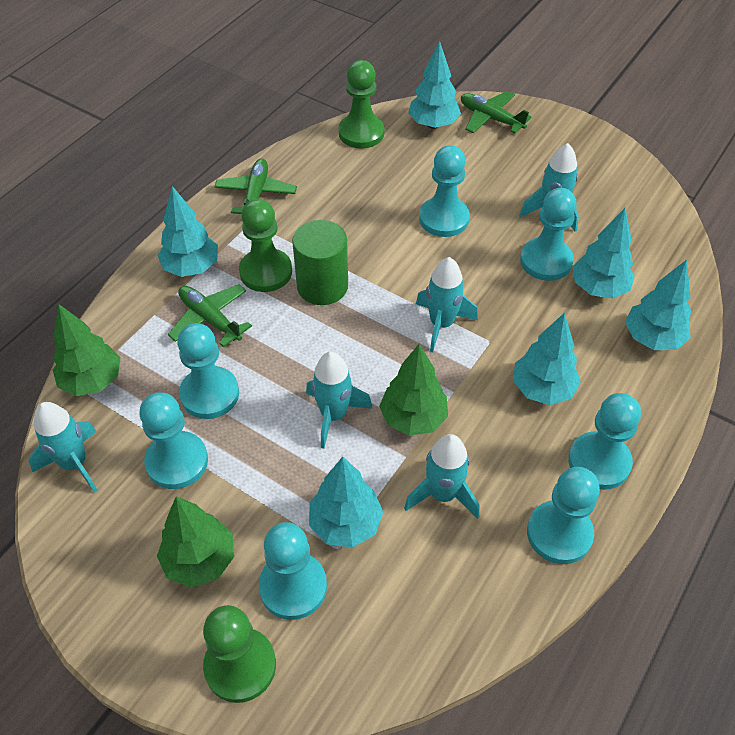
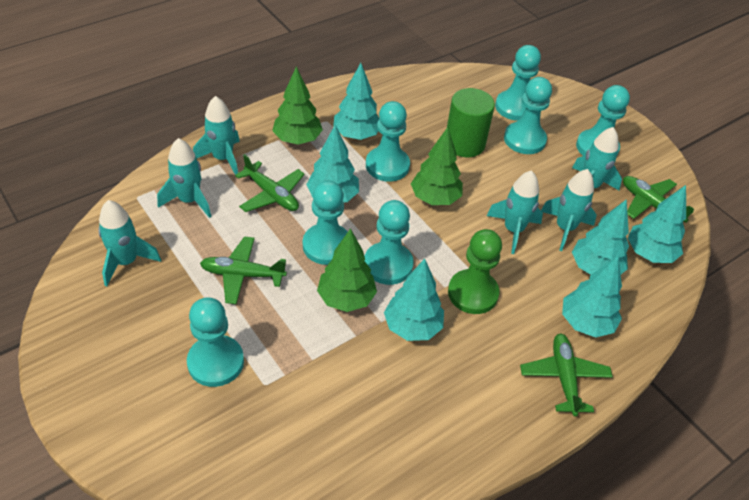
green pawn: [203,605,276,703] [239,199,292,292] [338,60,385,149] = 3 -> [448,229,502,314] = 1
green plane: [168,284,252,347] [214,158,297,214] [461,91,532,133] = 3 -> [200,236,287,304] [235,154,305,212] [520,333,613,416] [623,176,694,223] = 4
turquoise rocket: [29,402,98,493] [306,352,373,449] [404,434,480,519] [416,257,478,352] [519,143,579,232] = 5 -> [98,200,161,286] [157,138,211,218] [193,96,240,175] [487,170,543,254] [541,169,597,251] [572,127,622,190] = 6

